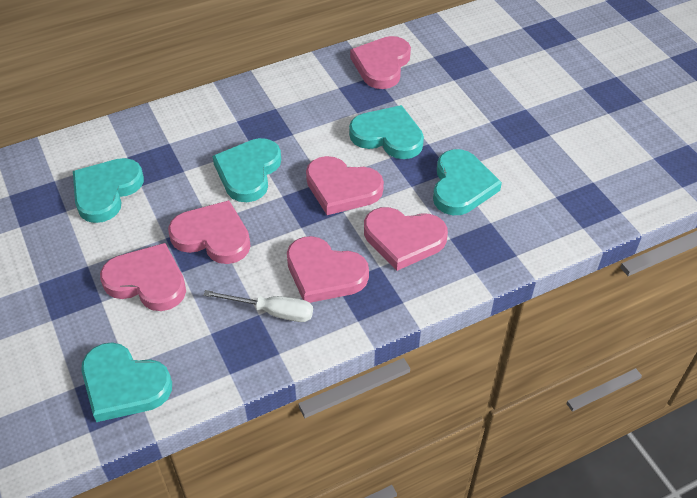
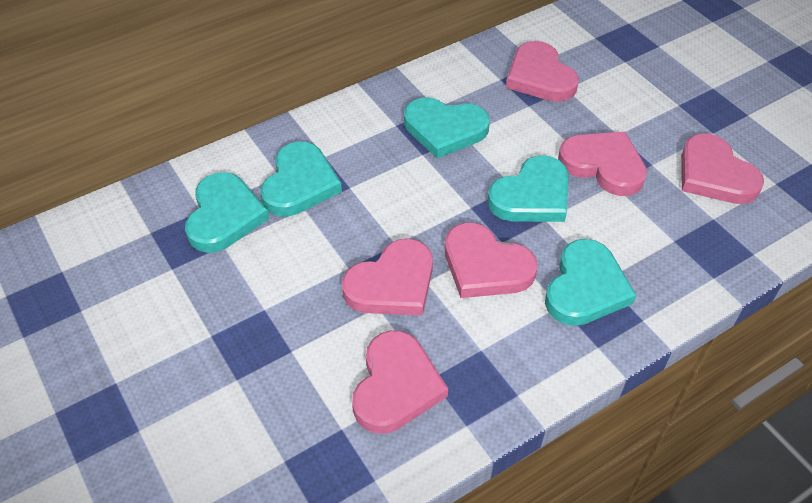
white screwdriver: [203,290,313,322] = 1 -> none = 0

